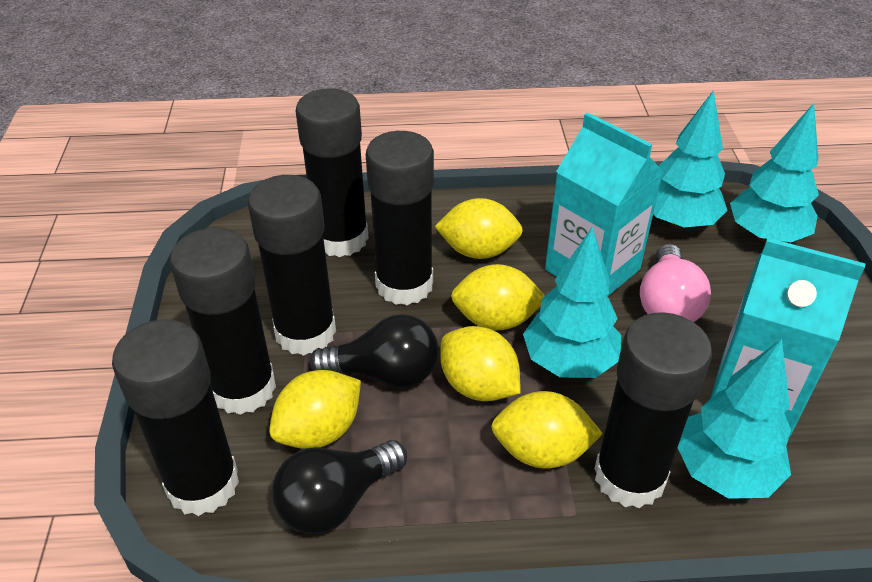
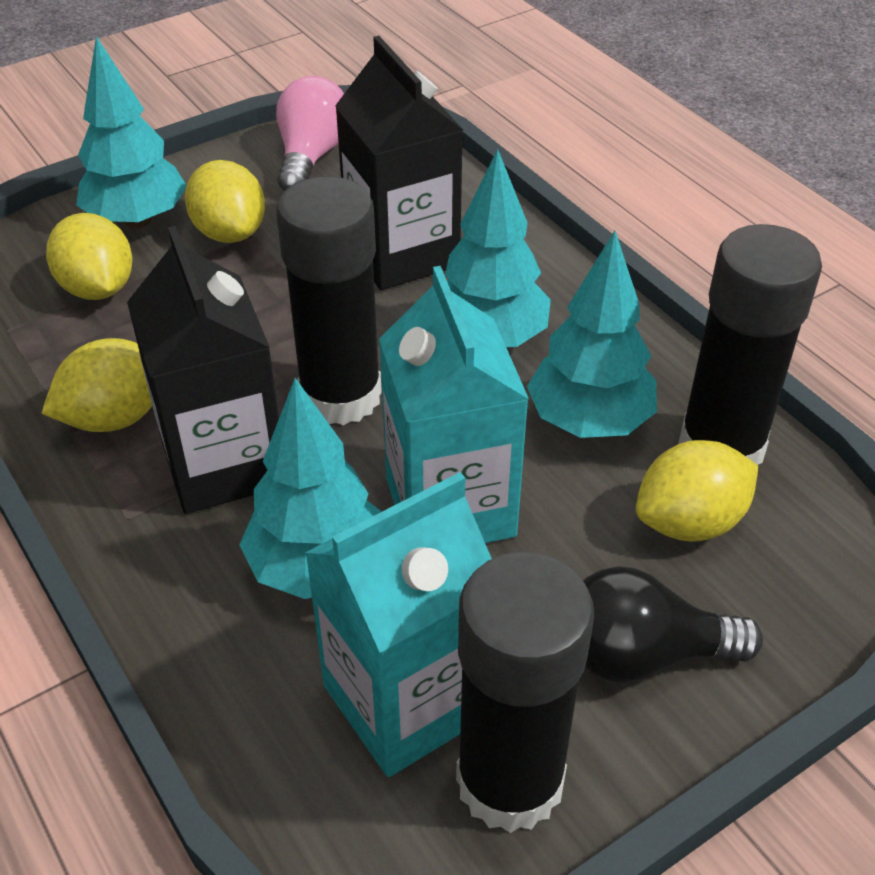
black carton: none = 0 -> [127,226,279,514] [335,36,463,290] = 2
black glue stick: [112,319,239,516] [170,227,276,415] [248,175,336,356] [296,89,369,257] [366,131,434,305] [594,312,712,508] = 6 -> [276,176,382,426] [456,552,594,833] [678,224,822,465] = 3
black light bulb: [272,440,407,534] [309,314,439,388] = 2 -> [583,566,763,683] = 1
yellow lemon: [269,370,361,449] [434,198,523,259] [440,326,521,401] [451,264,545,330] [491,391,603,469] = 5 -> [41,338,152,432] [46,213,132,300] [185,160,265,243] [636,440,758,541] = 4

